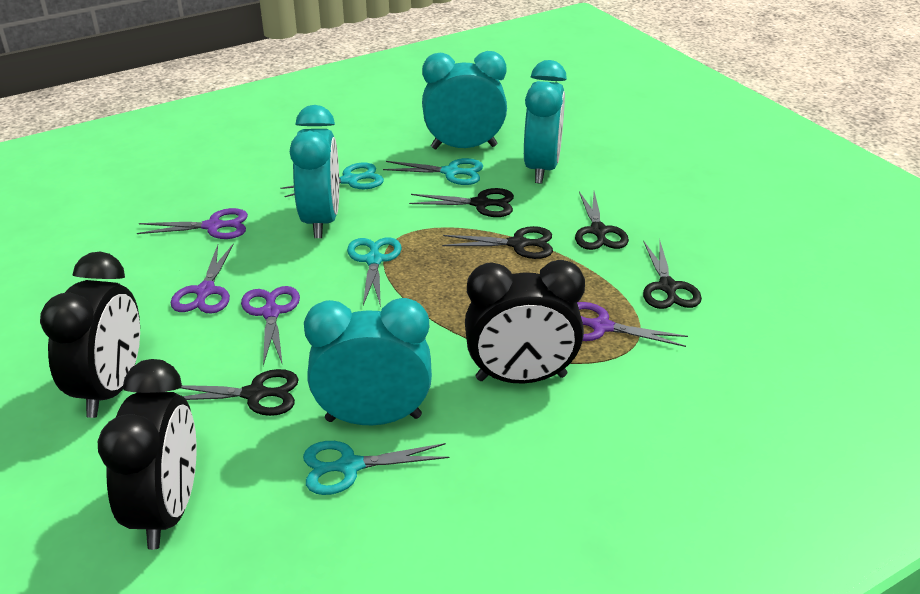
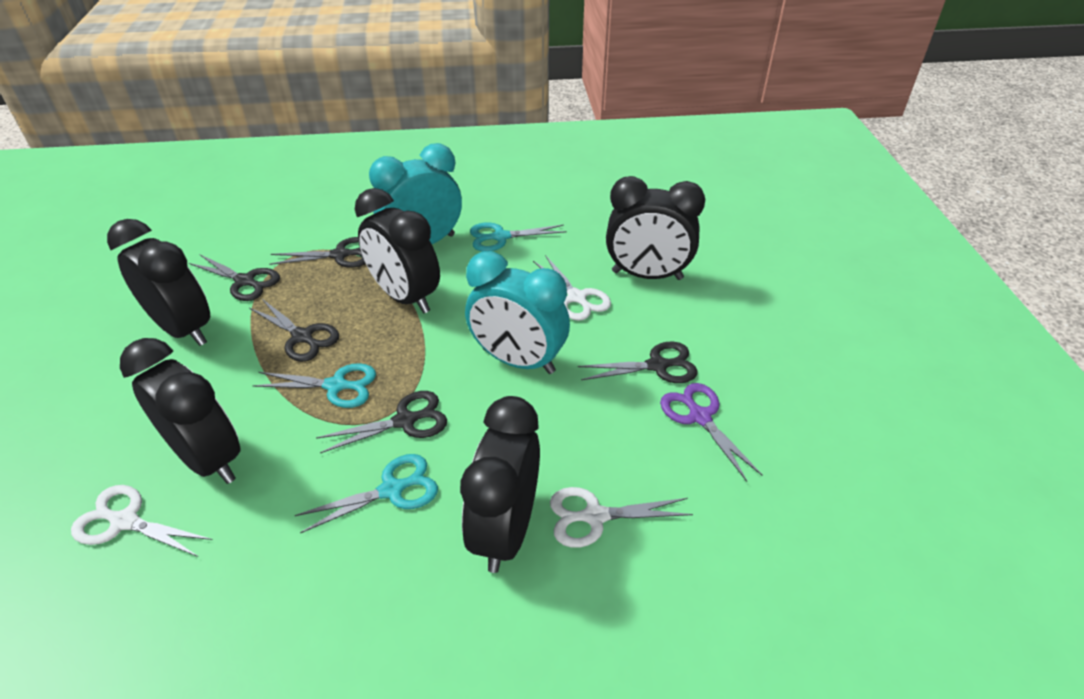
black clock: [40,252,140,418] [98,359,197,550] [465,260,585,383] = 3 -> [107,219,210,346] [120,338,240,484] [355,188,440,314] [460,396,540,573] [606,176,705,280] = 5
purple scissors: [137,208,248,239] [170,243,234,314] [241,286,300,366] [577,302,688,347] = 4 -> [660,383,763,482] = 1
turquoise clock: [290,105,339,238] [304,298,432,425] [422,51,507,149] [524,60,567,184] = 4 -> [369,143,462,244] [465,251,570,374] = 2
turquoise scissors: [280,163,384,197] [303,441,449,495] [347,237,402,307] [383,158,483,185] = 4 -> [252,363,376,408] [295,454,438,533] [470,222,567,251] = 3
white scissors: none = 0 -> [71,485,213,557] [533,255,611,321] [550,487,693,548] = 3

